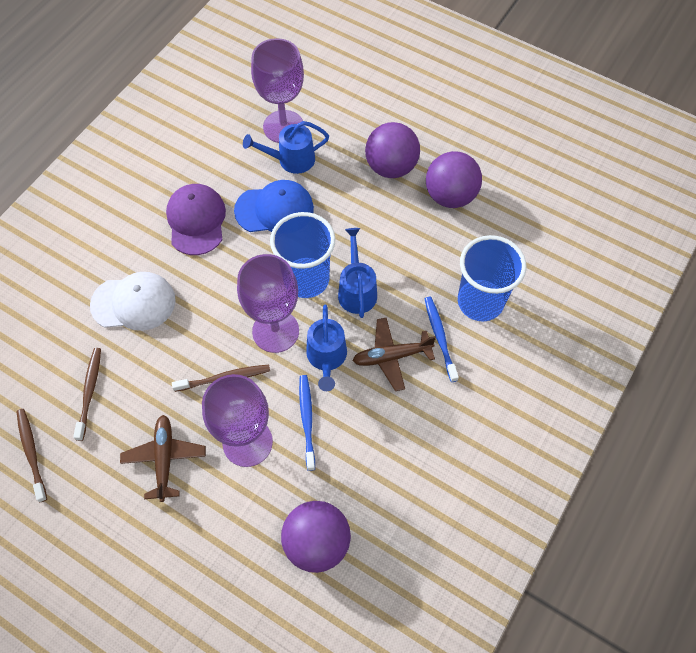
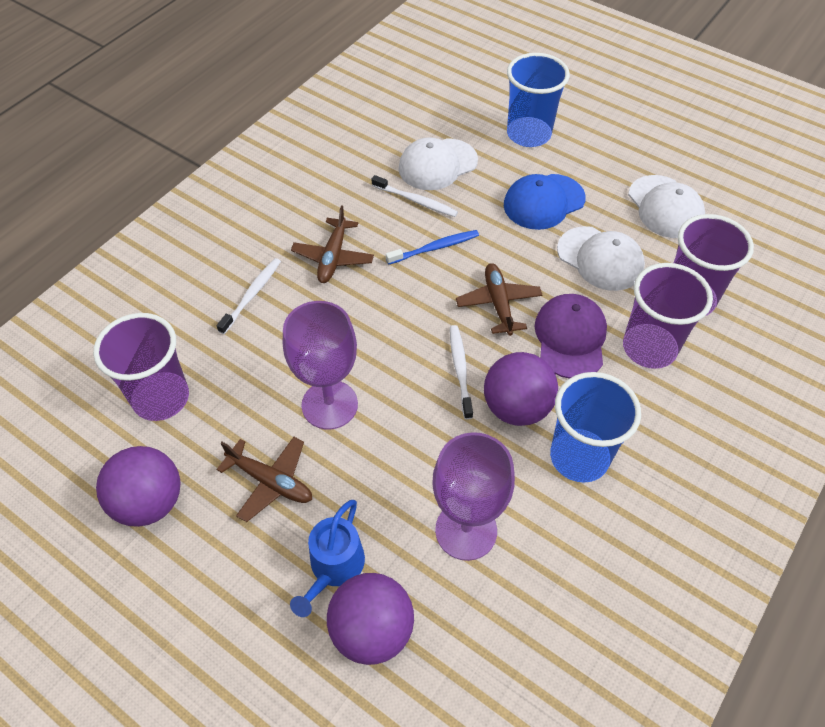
blue toothbrush: [299,375,315,471] [425,297,459,382] = 2 -> [386,230,479,265] = 1
blue watering can: [243,121,329,174] [306,305,347,391] [338,228,377,318] = 3 -> [290,500,365,617] = 1
brown plane: [120,415,206,502] [352,318,436,391] = 2 -> [216,437,312,522] [291,205,374,283] [456,263,543,336] = 3
brown toothbrush: [17,409,47,502] [73,348,101,441] [172,364,270,392] = 3 -> none = 0
purple cup: none = 0 -> [93,313,189,421] [623,263,713,369] [674,214,754,316] = 3
purple goblet: [202,374,273,467] [237,254,299,353] [251,38,304,143] = 3 -> [283,301,358,430] [432,432,515,561] = 2
white cap: [90,272,176,331] = 1 -> [398,137,478,190] [557,226,645,291] [628,175,705,238] = 3
white toothbrush: none = 0 -> [217,258,281,334] [371,175,458,217] [450,325,473,419] = 3

